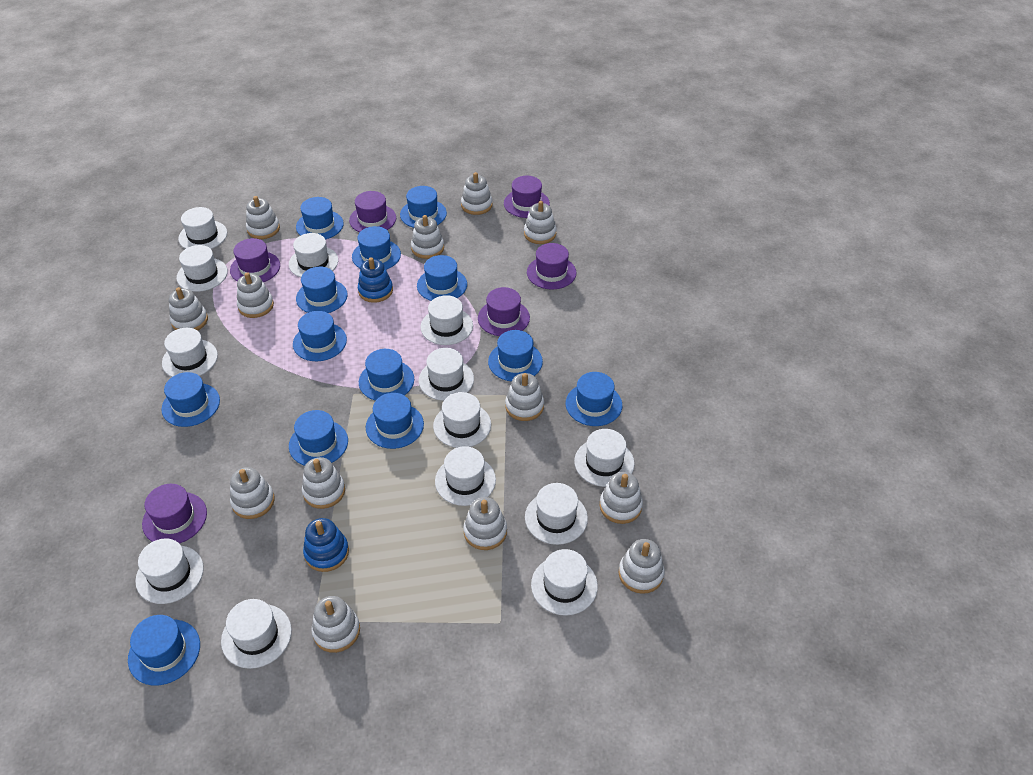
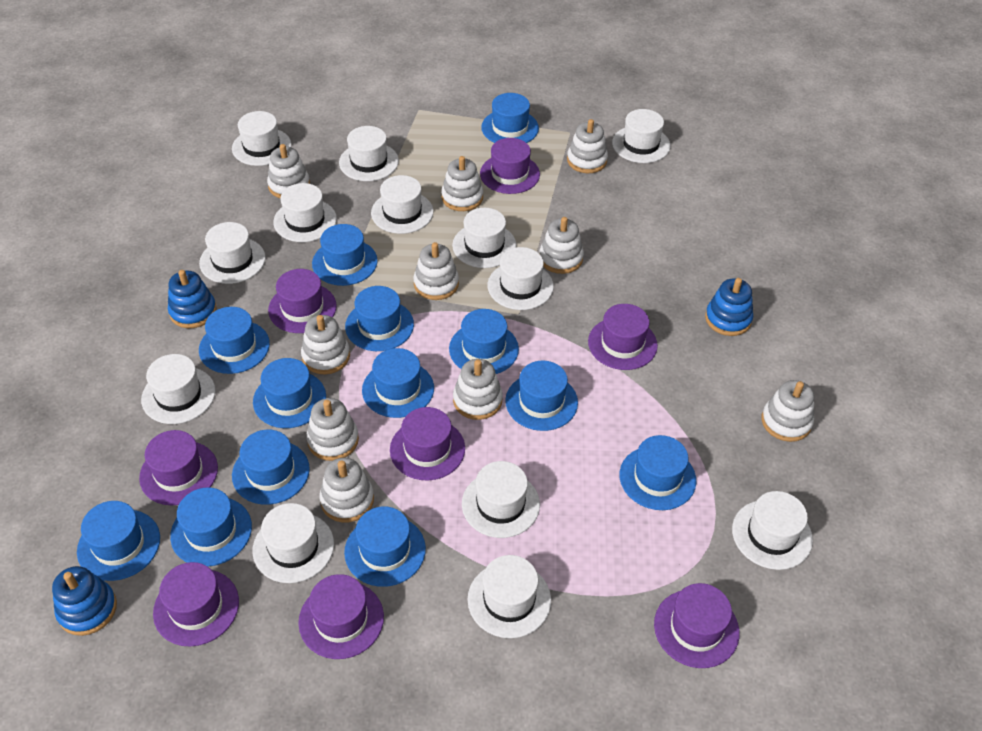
blue stacking toy: [303,518,349,572] [358,257,393,303] = 2 -> [52,566,117,636] [168,270,217,328] [705,278,753,336] = 3
purple hat: [142,484,207,544] [230,238,280,282] [349,191,396,232] [478,287,530,336] [504,176,550,218] [527,243,576,290] = 6 -> [139,430,218,505] [153,562,239,647] [268,269,337,333] [298,574,384,659] [390,407,465,480] [480,138,540,194] [588,304,658,370] [654,583,740,668] = 8
white stacking toy: [169,287,208,331] [230,467,275,519] [237,272,274,318] [246,196,280,239] [302,457,345,509] [311,596,360,653] [411,215,444,259] [461,172,493,215] [463,497,507,550] [505,373,544,421] [524,201,557,244] [600,472,643,524] [619,539,665,594] = 13 -> [267,144,310,198] [301,315,350,374] [306,398,359,461] [320,458,374,523] [413,242,459,300] [441,156,483,211] [453,359,503,420] [539,217,584,274] [567,119,608,173] [761,380,814,442] = 10

